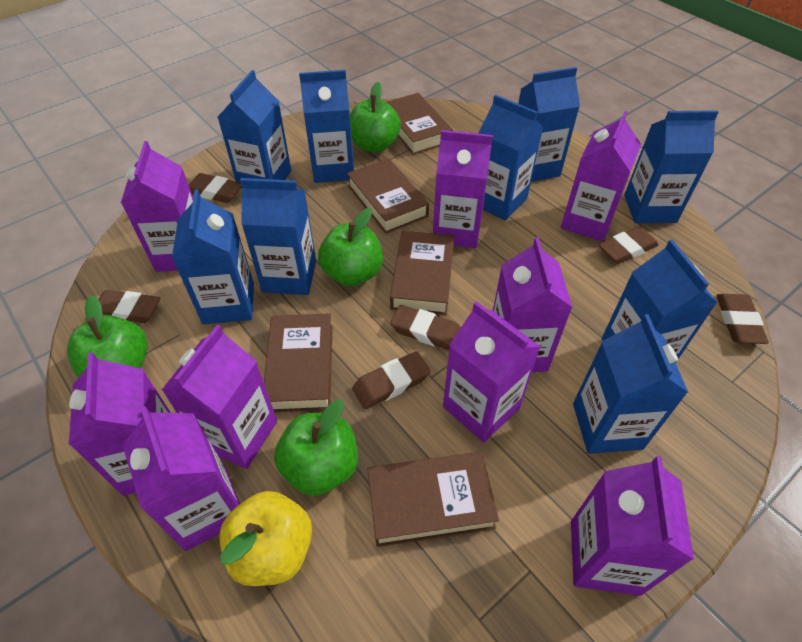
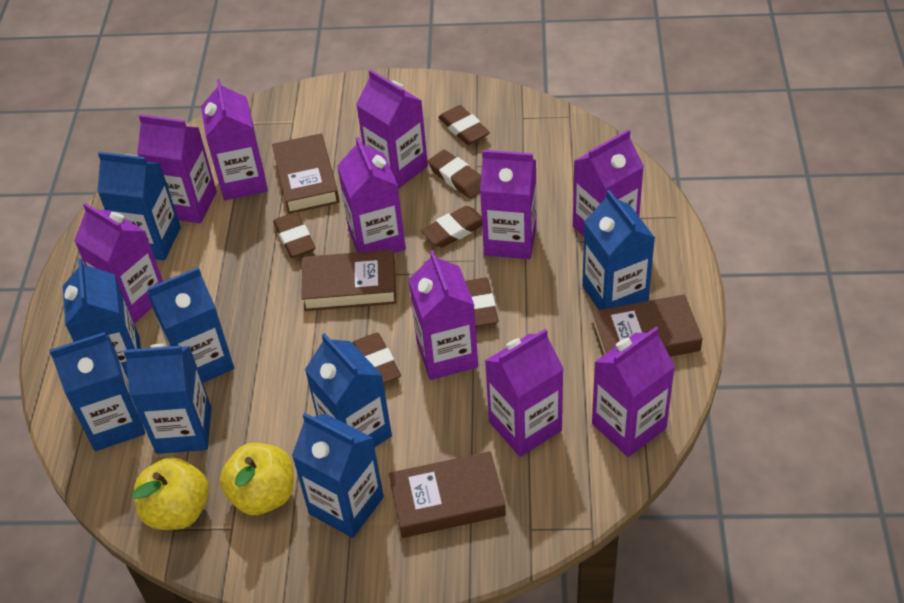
blue carton: [172,189,254,324] [218,70,291,188] [240,178,316,295] [299,70,354,183] [478,95,543,221] [518,67,580,182] [573,314,689,454] [601,240,718,363] [624,110,719,223] = 9 -> [49,332,145,451] [63,258,141,378] [97,152,181,260] [124,344,211,454] [147,267,234,383] [292,413,384,538] [305,333,392,448] [582,190,655,310] = 8
brown book: [264,313,333,412] [347,158,429,234] [367,452,499,547] [386,93,453,155] [390,231,454,315] = 5 -> [272,133,340,214] [301,250,396,311] [389,451,506,538] [592,294,703,357] = 4
green apple: [67,295,148,378] [274,400,358,496] [318,208,383,286] [350,82,401,152] = 4 -> none = 0
purple carton: [69,352,171,496] [121,141,193,272] [123,406,240,551] [162,325,277,469] [433,130,493,248] [443,301,540,442] [493,237,573,372] [561,111,641,241] [571,456,694,596] = 9 -> [74,203,163,323] [137,114,217,223] [201,79,268,200] [337,137,406,253] [356,70,428,189] [408,250,478,380] [480,150,537,259] [485,328,564,457] [573,129,644,236] [592,327,675,457] = 10
yellow apple: [219,491,312,586] = 1 -> [132,457,209,530] [220,443,294,515] = 2

